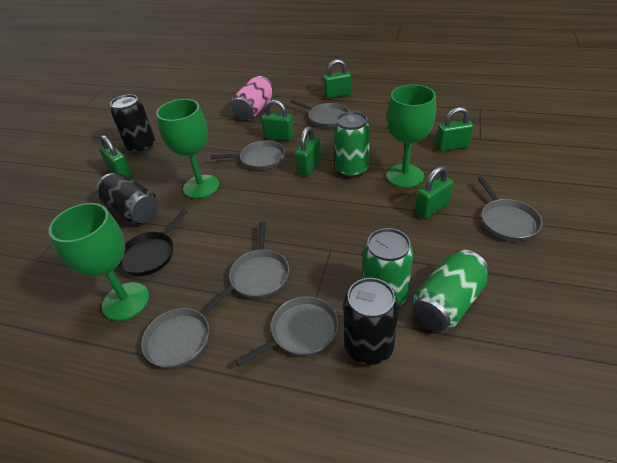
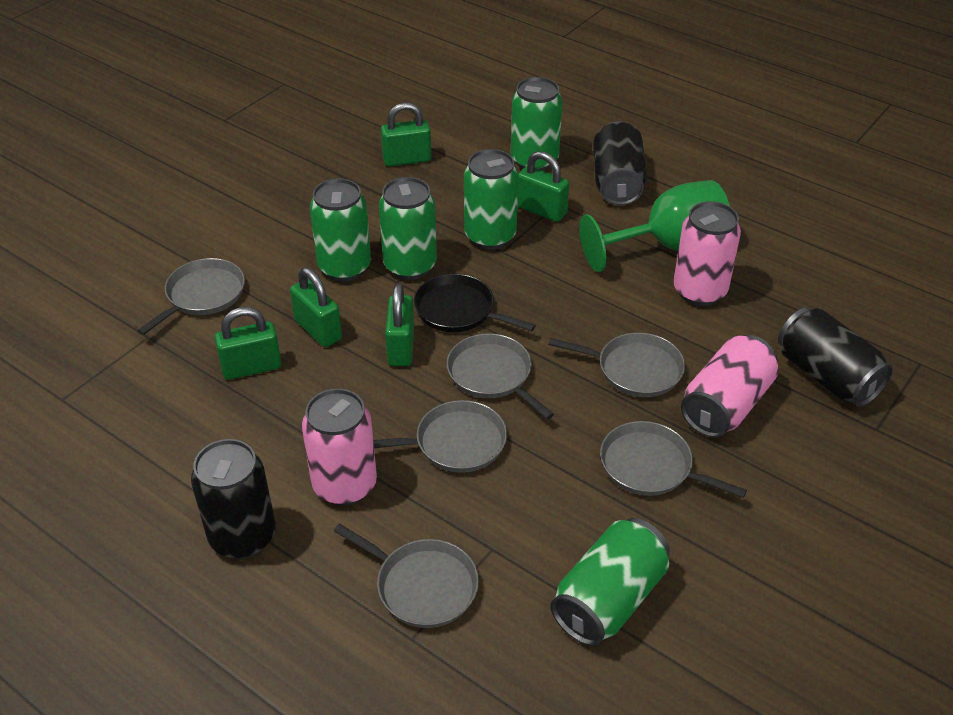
green can: [334,111,370,178] [362,228,413,306] [413,250,489,331] = 3 -> [310,178,371,282] [379,177,437,280] [464,149,518,250] [511,77,563,171] [550,518,670,646] = 5
green goblet: [49,203,149,321] [156,99,219,199] [386,84,436,188] = 3 -> [579,180,730,272] = 1
green padlock: [99,135,132,177] [261,100,294,141] [295,126,321,176] [323,59,351,99] [415,166,453,219] [436,107,473,152] = 6 -> [214,307,281,380] [290,268,342,347] [380,102,431,167] [385,283,414,366] [517,151,569,222] = 5
pink can: [231,76,273,120] = 1 -> [302,389,377,506] [673,201,741,306] [681,335,778,438] = 3

